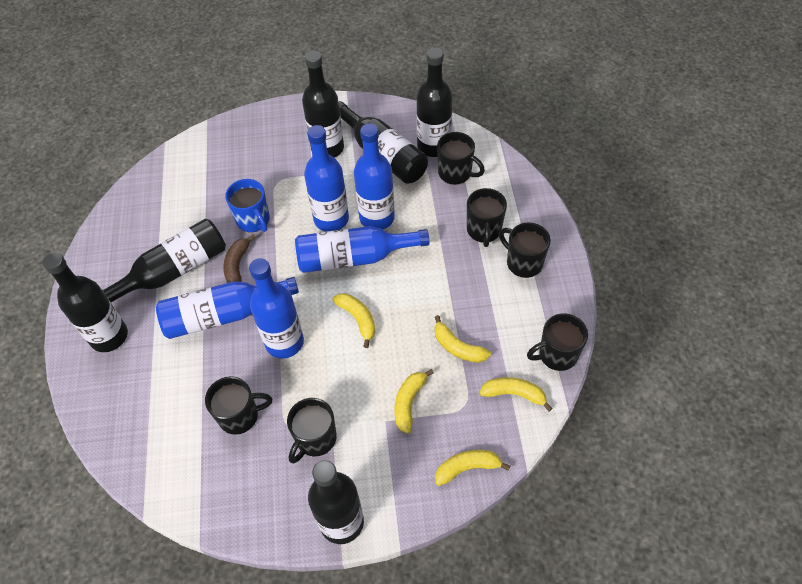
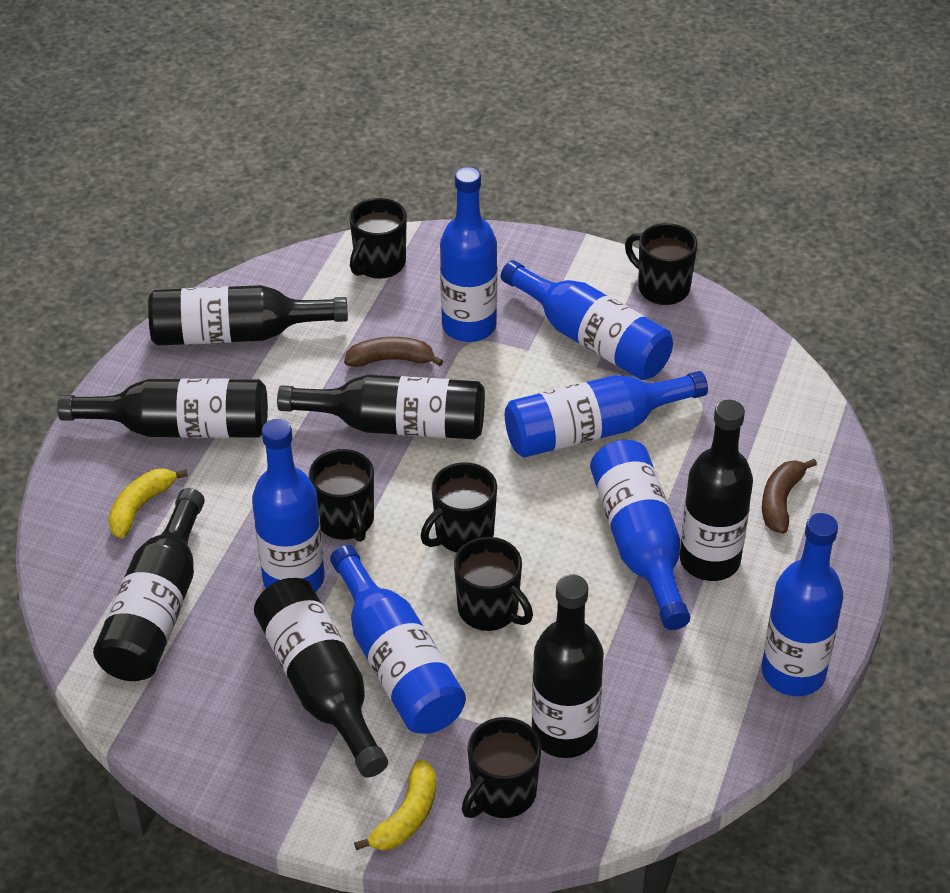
black bottle: [43,252,128,352] [102,219,226,302] [302,51,344,158] [308,460,364,544] [338,101,428,184] [416,48,452,157] = 6 -> [57,379,268,438] [93,488,205,681] [148,285,348,346] [254,578,388,778] [277,375,485,439] [532,574,604,758] [680,400,753,581] = 7
blue bottle: [156,277,299,339] [249,258,304,359] [295,226,429,273] [304,125,349,232] [354,123,395,230] = 5 -> [252,419,325,592] [330,545,466,734] [440,167,497,342] [501,260,673,380] [505,371,708,458] [590,440,690,630] [762,513,843,696] = 7
blue mug: [225,179,270,232] = 1 -> none = 0
brown banana: [223,234,256,283] = 1 -> [344,337,443,367] [762,459,817,534] = 2
yellow banana: [332,293,375,348] [394,369,434,434] [435,315,491,363] [435,450,510,486] [480,377,553,411] = 5 -> [108,468,188,539] [354,759,436,850] = 2

